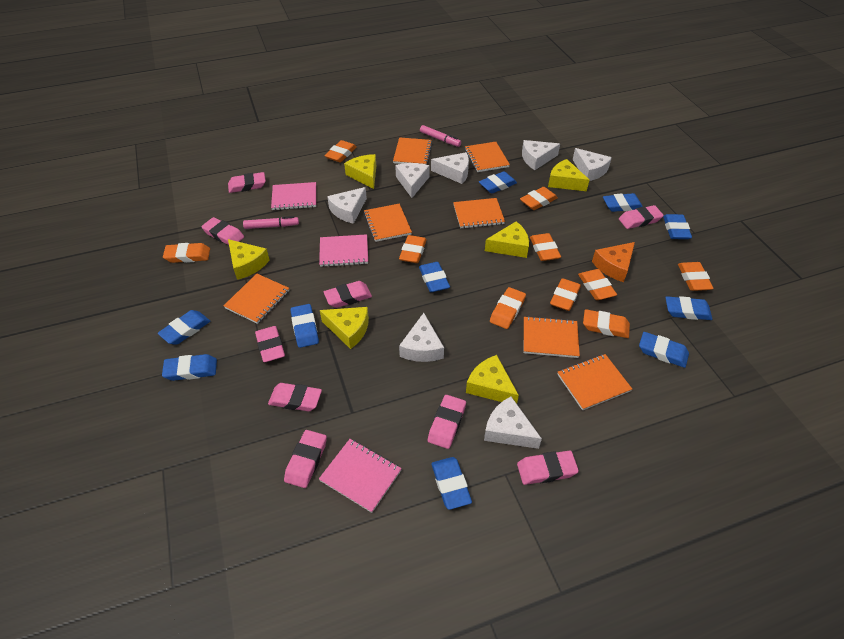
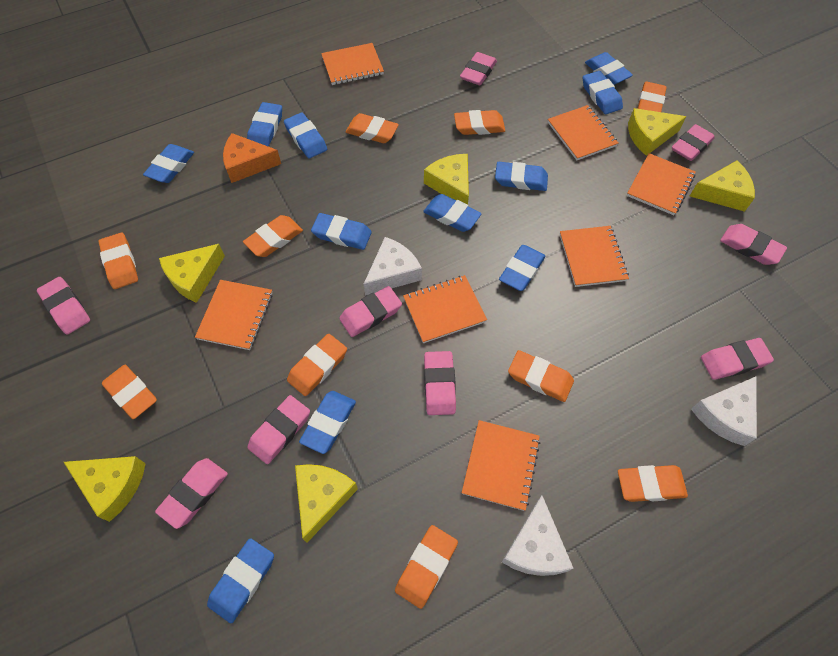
blue eraser: [158,310,210,345] [162,354,217,381] [291,304,319,348] [419,262,450,292] [431,457,472,510] [479,171,517,193] [603,193,643,212] [639,332,689,368] [663,214,692,239] [665,296,712,320] = 10 -> [143,144,194,183] [207,538,274,623] [247,102,282,147] [284,112,327,158] [299,391,356,454] [311,213,372,250] [423,194,481,232] [495,162,548,191] [499,245,545,291] [583,71,623,114] [585,52,633,85] = 11
pink marker: [243,216,299,229] [420,125,461,147] = 2 -> none = 0
pink notebook: [271,182,316,210] [319,234,368,267] [319,439,402,513] = 3 -> none = 0
white cheese: [327,187,367,224] [395,163,430,198] [399,313,444,362] [431,152,469,184] [484,397,542,449] [522,140,560,170] [573,148,612,181] = 7 -> [364,237,422,296] [502,495,573,576] [691,377,757,446] = 3

